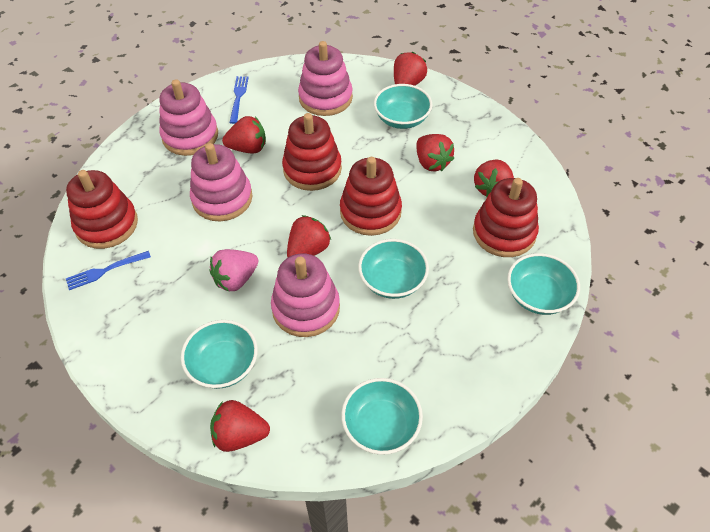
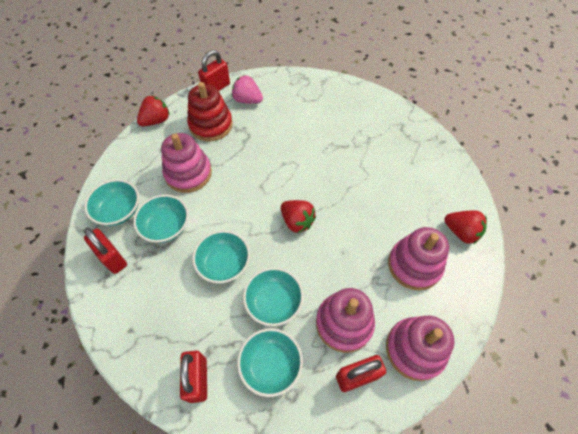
blue fork: [66,251,151,290] [230,76,249,124] = 2 -> none = 0
red padlock: none = 0 -> [84,228,127,274] [180,351,207,403] [198,50,230,91] [336,355,386,392] = 4
red stacking toy: [66,170,138,249] [282,113,342,191] [340,157,402,236] [473,178,539,257] = 4 -> [187,82,233,141] = 1
red strawberry: [210,400,270,452] [222,116,266,153] [287,215,331,257] [394,52,427,86] [416,134,454,171] [474,159,514,197] = 6 -> [137,95,170,126] [281,200,316,233] [444,210,487,244] = 3

